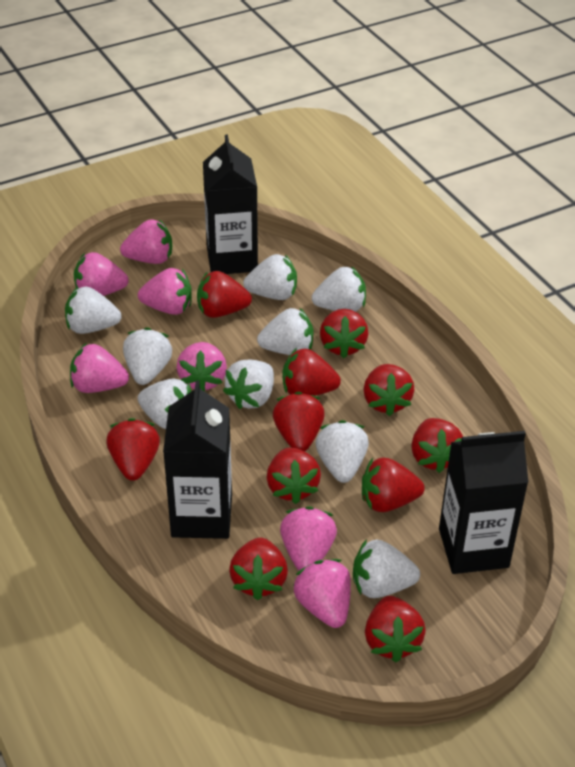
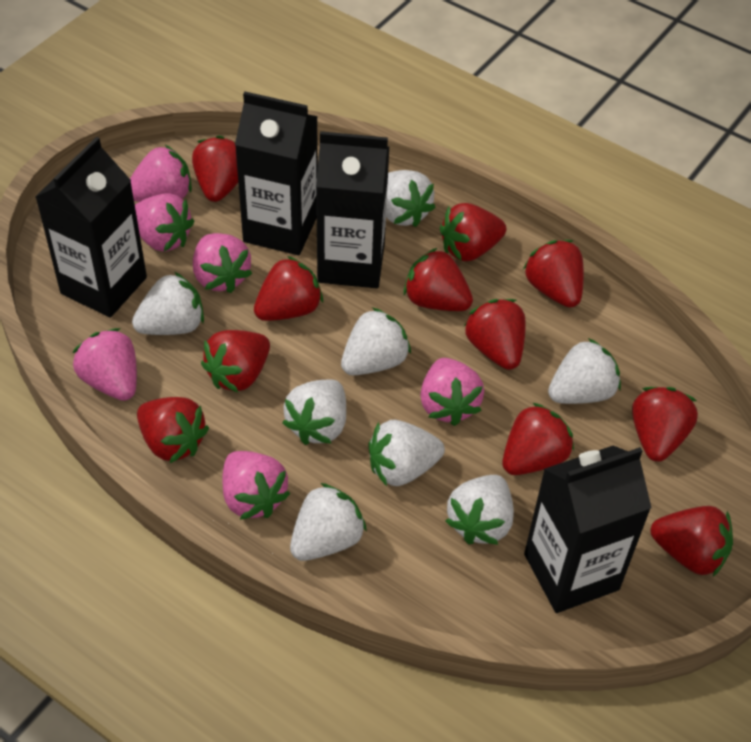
black carton: [163,380,232,539] [203,134,258,274] [439,431,528,574] = 3 -> [36,137,147,318] [235,91,318,255] [316,131,389,288] [524,445,652,613] = 4
pink strawberry: [70,344,129,393] [74,252,129,296] [120,219,172,264] [138,268,192,315] [176,342,227,391] [280,506,337,571] [293,559,351,628] = 7 -> [73,328,137,401] [130,145,192,202] [135,193,194,252] [193,233,252,293] [222,451,290,520] [420,358,484,426] = 6
white strawberry: [65,287,121,334] [123,327,172,385] [138,378,191,429] [223,360,274,409] [243,254,297,300] [257,307,313,355] [312,266,366,312] [316,420,369,483] [353,539,420,598] = 9 -> [132,272,204,335] [282,379,346,445] [290,483,367,561] [341,307,411,375] [369,420,445,486] [386,170,436,227] [445,475,514,545] [548,338,621,404] = 8

